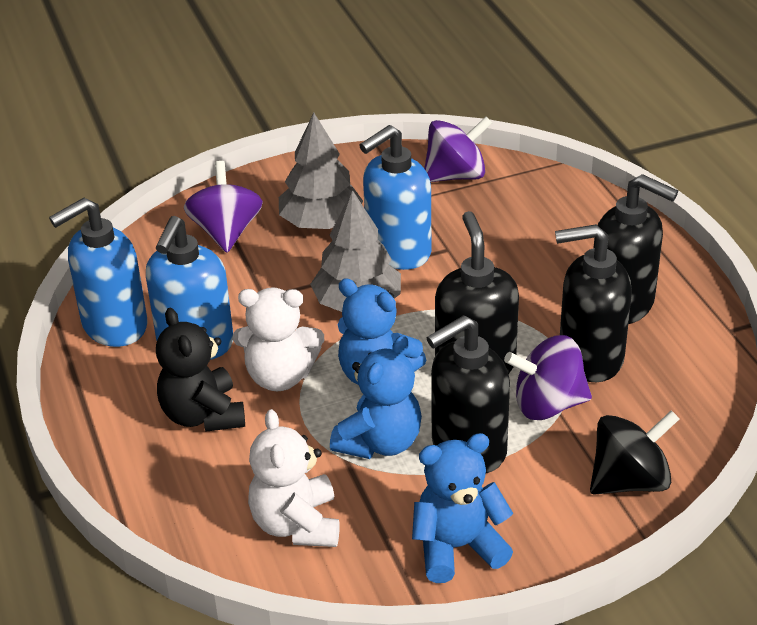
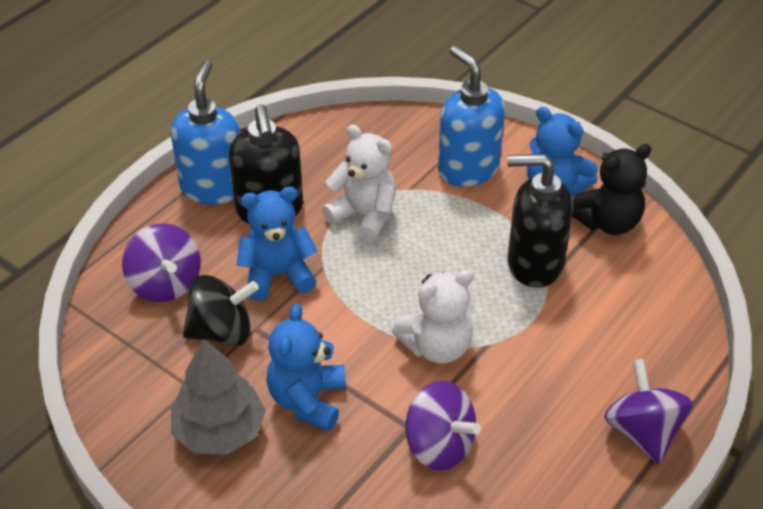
black soap dispenser: [427,315,510,473] [435,211,519,374] [555,224,632,382] [594,174,678,324] = 4 -> [229,104,303,224] [507,154,573,288] = 2
blue soap dispenser: [49,198,148,347] [146,216,233,360] [359,125,431,270] = 3 -> [171,60,241,205] [438,46,505,187] = 2
grey tree: [279,113,363,229] [310,190,401,312] = 2 -> [171,339,266,455] = 1

